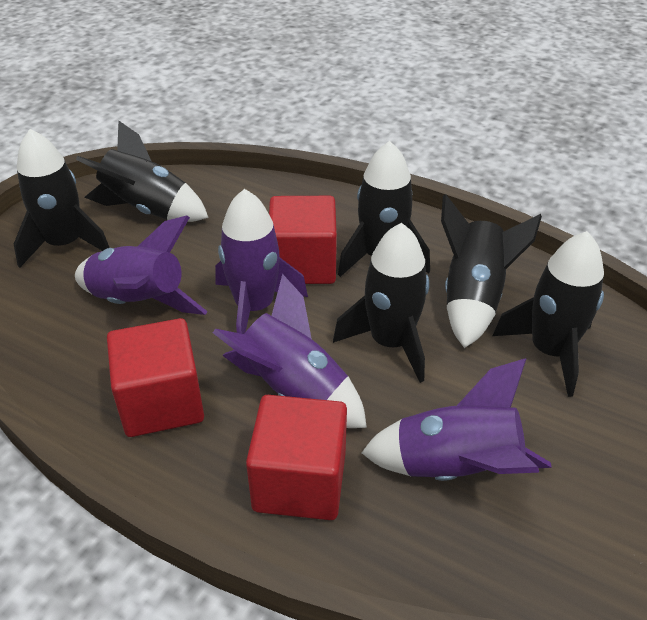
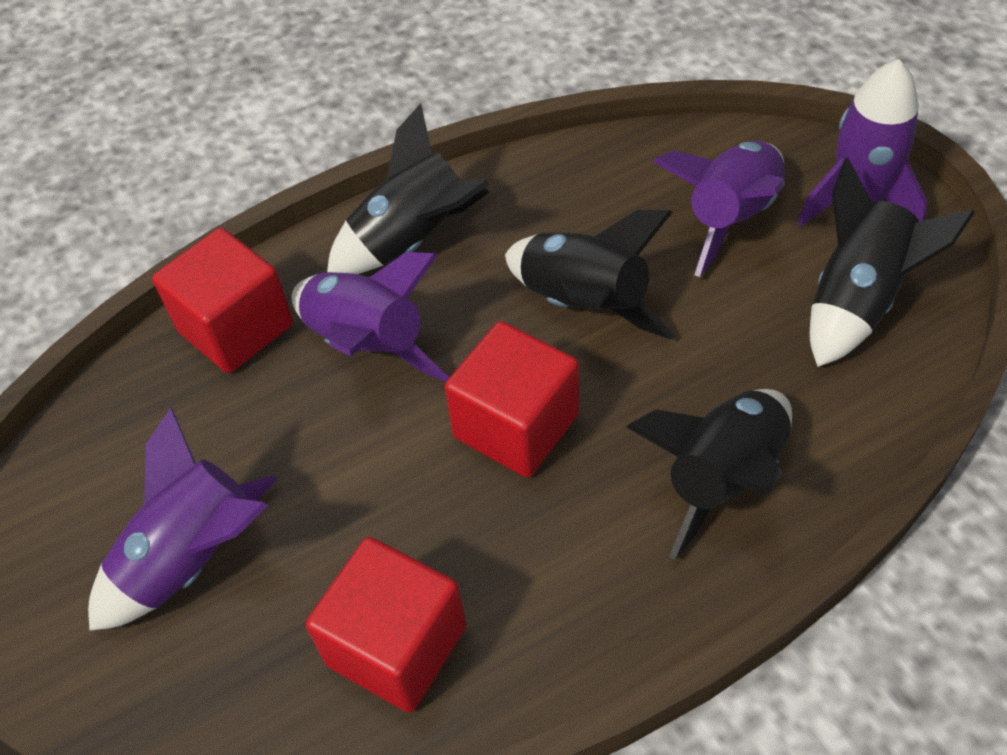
black rocket: [14,129,110,268] [76,120,209,222] [333,223,429,383] [338,141,430,277] [441,194,542,348] [493,231,604,397] = 6 -> [327,103,490,274] [505,210,674,339] [626,389,792,560] [810,158,975,367] = 4

